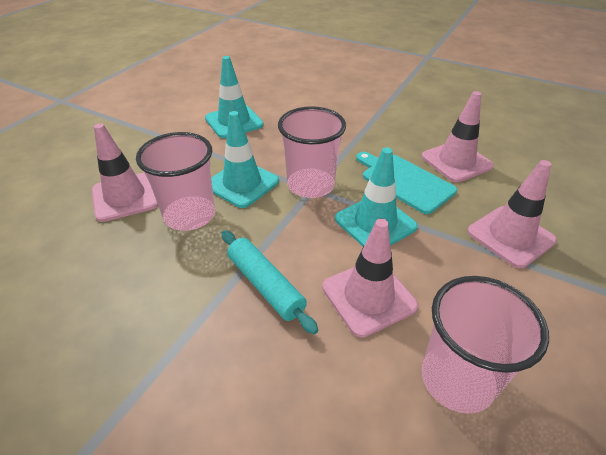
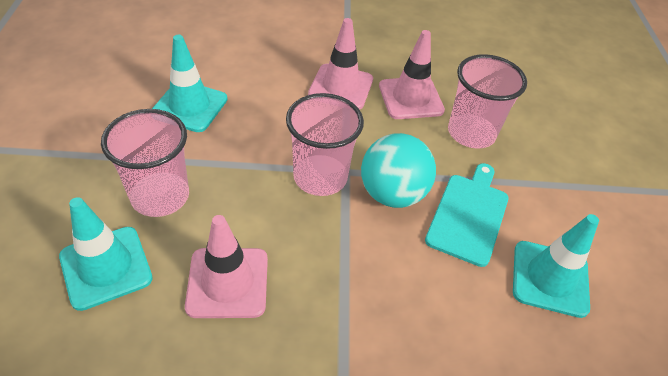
pink traffic cone: [92,123,158,222] [322,219,418,338] [421,91,494,182] [467,160,557,268] = 4 -> [185,215,268,318] [308,18,373,110] [379,30,445,119] = 3
turquoise ball: none = 0 -> [361,133,436,208] = 1
turquoise rolling pin: [222,230,318,334] = 1 -> none = 0

